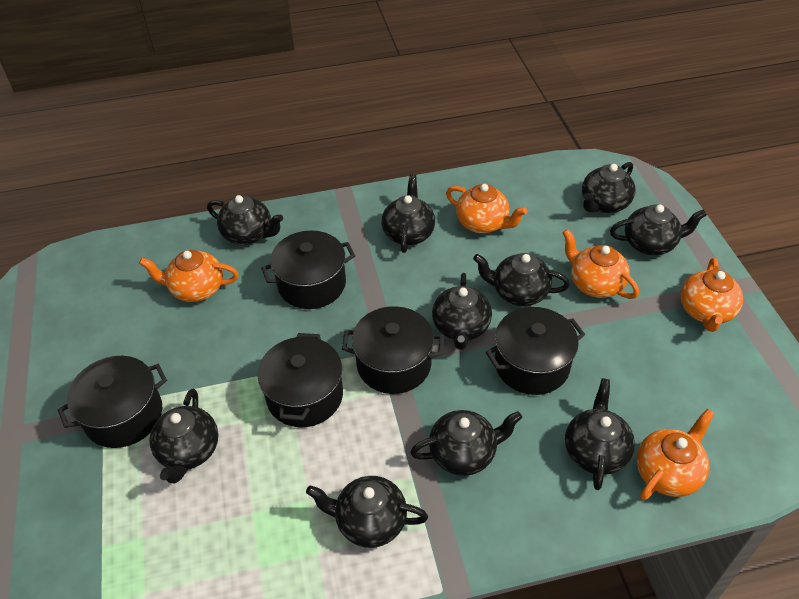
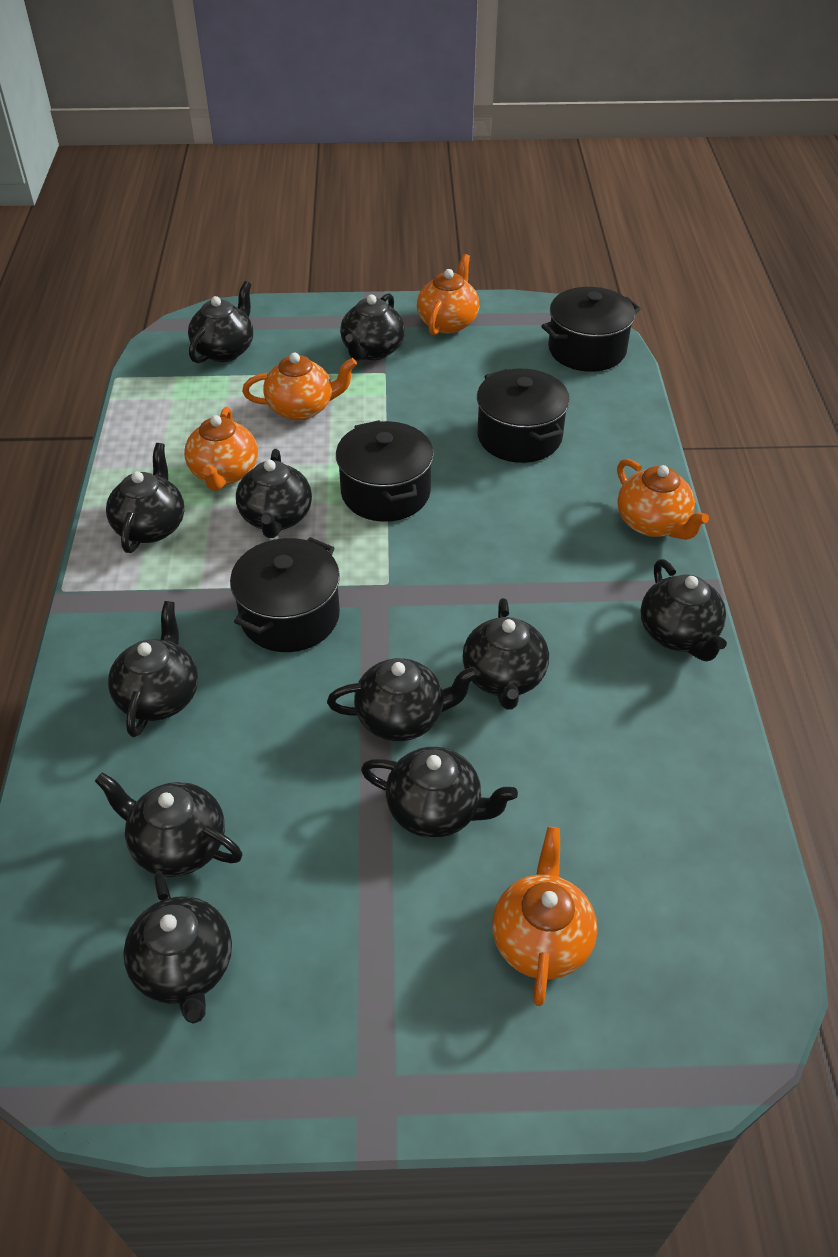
black pot: [58,356,167,448] [257,333,343,427] [261,231,355,309] [342,306,444,394] [486,307,585,395] = 5 -> [230,537,340,652] [336,420,434,522] [477,369,570,463] [541,287,641,372] = 4
black teapot: [149,389,218,483] [207,195,283,245] [306,476,428,548] [382,174,435,253] [410,410,522,476] [432,273,492,350] [473,253,570,306] [565,378,635,490] [582,162,635,213] [610,204,707,255] = 10 -> [95,772,242,877] [106,443,184,553] [108,601,198,737] [123,872,232,1024] [188,281,253,363] [236,449,312,538] [327,658,479,741] [340,293,405,360] [361,747,518,838] [462,598,549,710] [641,559,727,661] = 11

